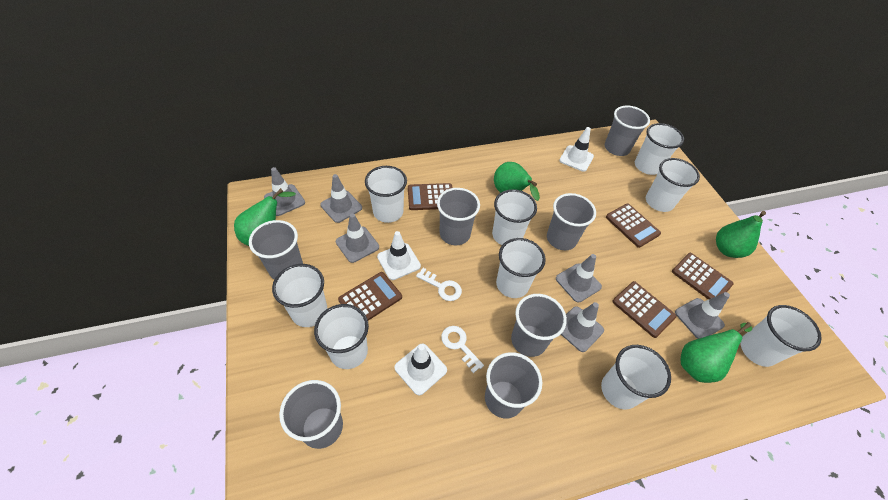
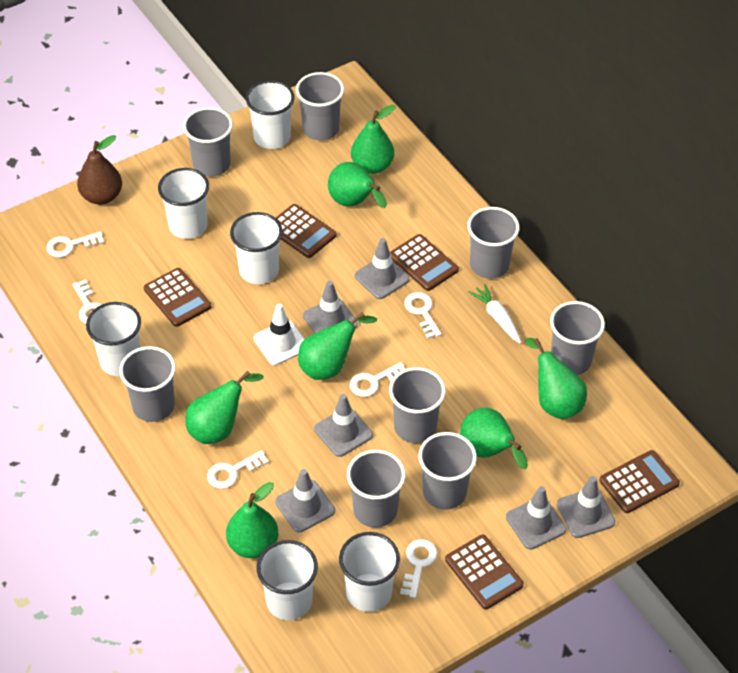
brown pear: none = 0 -> [77,135,122,205] = 1
green pear: [234,188,296,246] [494,162,540,201] [681,322,752,383] [716,211,766,258] = 4 -> [185,370,264,444] [226,482,278,558] [298,312,377,380] [328,162,387,208] [351,105,396,174] [460,407,528,469] [525,338,587,419] = 7
grey cup: [249,220,303,280] [279,380,343,449] [437,188,480,245] [485,352,542,418] [511,294,567,357] [547,193,596,250] [605,106,650,156] = 7 -> [119,346,176,422] [183,107,233,177] [296,72,344,141] [347,450,405,528] [389,367,446,443] [418,432,477,510] [467,207,520,279] [550,301,605,375] = 8
white carrot: none = 0 -> [468,284,521,344] = 1
white cup: [272,264,328,327] [314,304,369,369] [365,166,407,223] [492,189,537,245] [496,238,546,298] [601,345,671,410] [635,123,684,175] [646,158,700,212] [740,305,822,367] = 9 -> [86,302,141,376] [158,168,209,239] [230,212,283,284] [246,80,295,149] [257,540,318,620] [339,532,400,612] = 6
white key: [416,268,462,301] [441,326,484,373] = 2 -> [46,231,104,258] [72,279,102,324] [207,450,269,489] [350,362,405,397] [400,539,438,598] [404,292,441,339] = 6
white traffic cone: [377,231,421,280] [394,344,447,395] [559,127,594,172] = 3 -> [254,304,304,365] = 1

